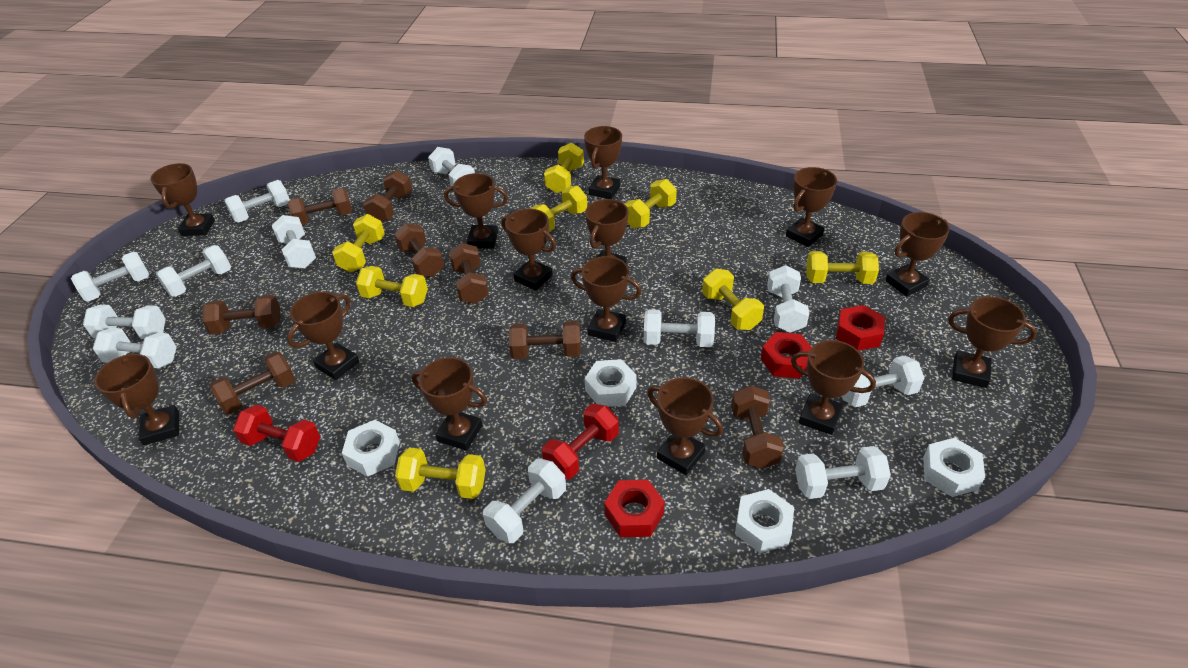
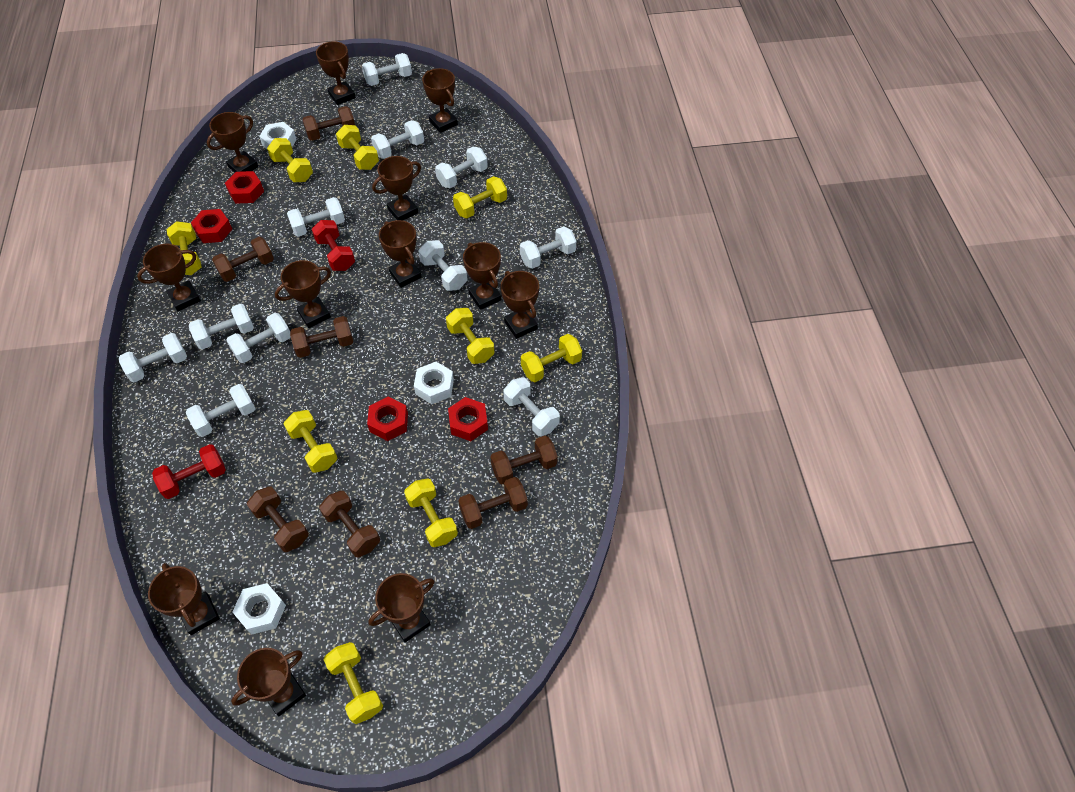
brown dumbbell: [202,295,281,334] [209,352,295,415] [288,188,352,225] [363,170,412,222] [394,223,444,277] [449,243,489,304] [509,321,581,359] [731,385,784,469] = 8 -> [212,237,274,282] [247,486,309,552] [290,316,353,358] [302,106,355,141] [319,491,380,557] [458,477,528,529] [490,436,558,485] = 7
brown trophy: [94,353,179,445] [150,163,215,236] [287,292,359,380] [412,357,487,451] [444,173,508,249] [502,209,556,290] [571,256,641,342] [584,126,622,199] [585,199,628,264] [647,377,723,475] [786,167,837,247] [791,340,876,435] [885,212,950,297] [948,296,1037,388] = 14 -> [137,244,201,311] [148,563,220,635] [207,112,258,173] [231,648,306,716] [275,260,331,328] [316,41,356,105] [369,573,435,642] [372,156,421,221] [379,220,422,288] [422,68,458,133] [463,242,501,310] [501,271,539,339] = 12
red nut: [604,480,665,537] [761,332,812,379] [836,305,885,351] = 3 -> [191,209,232,243] [225,171,264,204] [367,397,408,441] [448,397,488,441] = 4
white dumbbell: [71,252,149,302] [83,305,166,339] [93,328,177,368] [156,245,231,297] [224,180,290,222] [272,215,316,269] [428,147,475,186] [483,459,566,543] [644,309,715,347] [767,265,809,333] [795,446,891,499] [842,356,924,407] = 12 -> [119,333,187,382] [186,384,255,437] [189,304,254,350] [226,313,291,363] [287,197,345,237] [362,53,412,86] [371,120,424,159] [418,240,467,291] [435,147,488,188] [503,377,560,436] [520,226,576,269] = 11
white nut: [342,420,400,477] [584,359,637,407] [735,489,794,553] [923,438,985,497] = 4 -> [232,583,286,635] [259,122,297,149] [414,362,454,404] = 3
yellow dumbbell: [332,214,385,272] [356,266,428,307] [395,448,486,499] [530,186,587,232] [544,143,584,193] [625,179,677,228] [702,268,764,330] [806,251,879,284] = 8 -> [166,221,202,275] [267,138,313,182] [283,410,337,473] [323,642,383,724] [336,125,379,170] [404,478,458,547] [446,308,495,364] [453,176,507,218] [521,334,582,382] = 9

